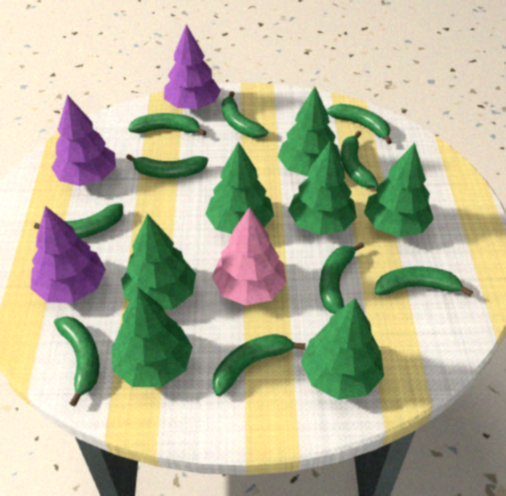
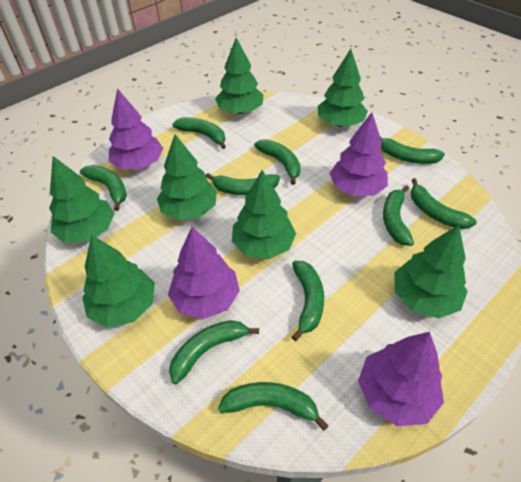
pink tree: [212,207,286,306] = 1 -> none = 0
purple tree: [30,206,106,303] [51,95,116,186] [164,24,221,109] = 3 -> [109,88,163,170] [168,227,240,319] [329,112,388,196] [358,332,444,426] = 4

